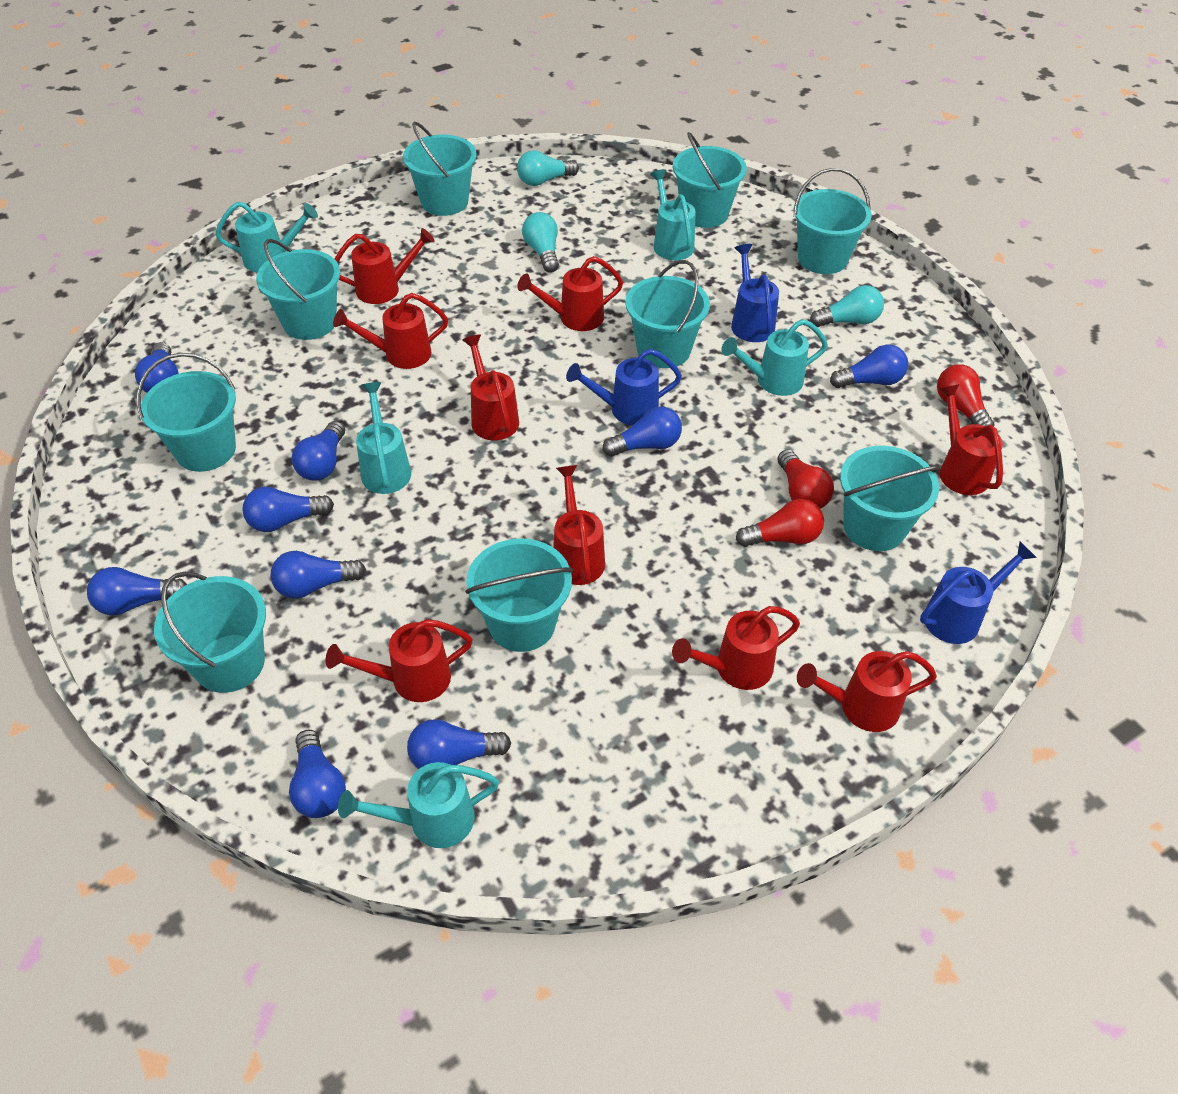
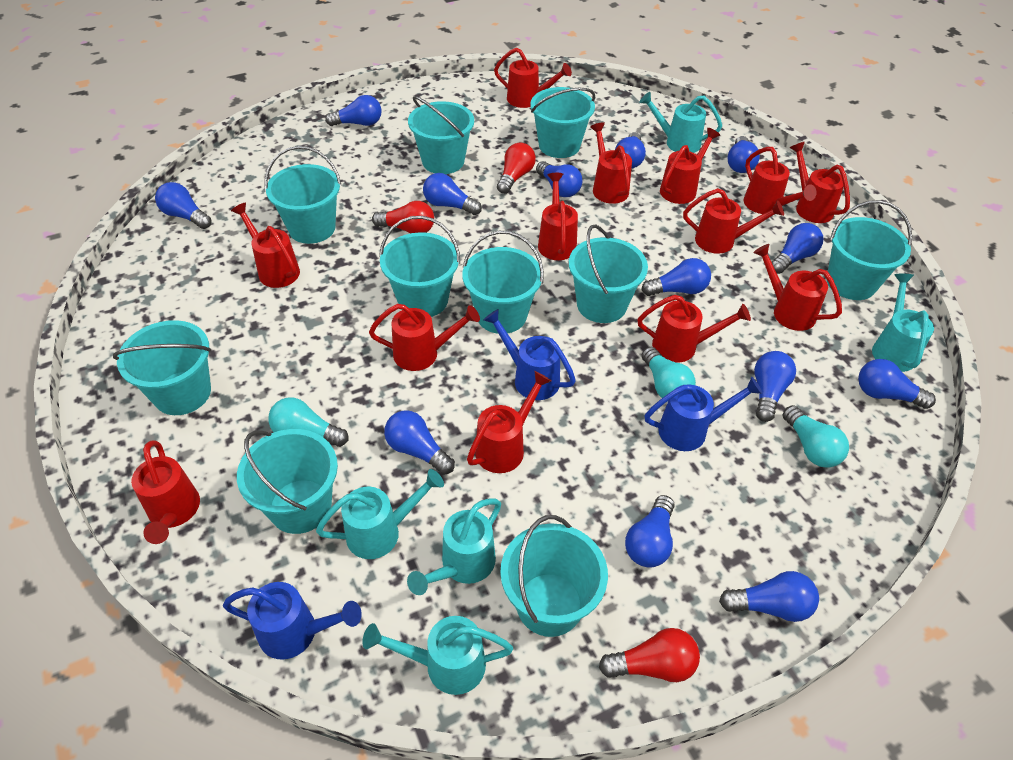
blue light bulb: [87,567,187,615] [135,342,179,393] [243,487,334,532] [271,551,366,598] [289,730,346,818] [292,421,345,481] [407,719,511,769] [603,406,682,457] [830,345,908,388] = 9 -> [155,182,212,229] [325,95,382,126] [384,410,455,475] [423,173,482,215] [536,161,582,197] [615,132,646,169] [625,495,674,567] [641,258,711,296] [719,571,819,622] [727,136,760,173] [754,351,796,422] [772,223,823,274] [858,359,936,409] = 13
red watering can: [325,619,473,702] [333,293,448,369] [335,228,435,304] [462,334,519,440] [517,256,623,331] [553,465,605,585] [672,606,800,690] [797,651,937,732] [939,384,1003,495] = 9 -> [131,441,200,544] [231,202,300,288] [369,304,480,371] [467,371,551,473] [494,48,572,108] [538,173,578,260] [590,122,632,204] [638,295,751,363] [660,128,720,204] [683,188,784,254] [744,147,817,214] [753,244,842,331] [790,142,850,223] = 13
turquoise bucket: [137,353,236,472] [154,572,266,693] [256,239,340,340] [403,122,477,216] [465,538,573,652] [625,260,710,368] [673,132,747,228] [794,168,872,274] [840,446,941,551] = 9 -> [113,320,211,415] [237,429,338,534] [264,146,341,244] [379,216,460,317] [408,96,474,174] [462,231,544,334] [500,515,608,637] [530,87,596,158] [569,224,648,323] [827,200,912,300] = 10

